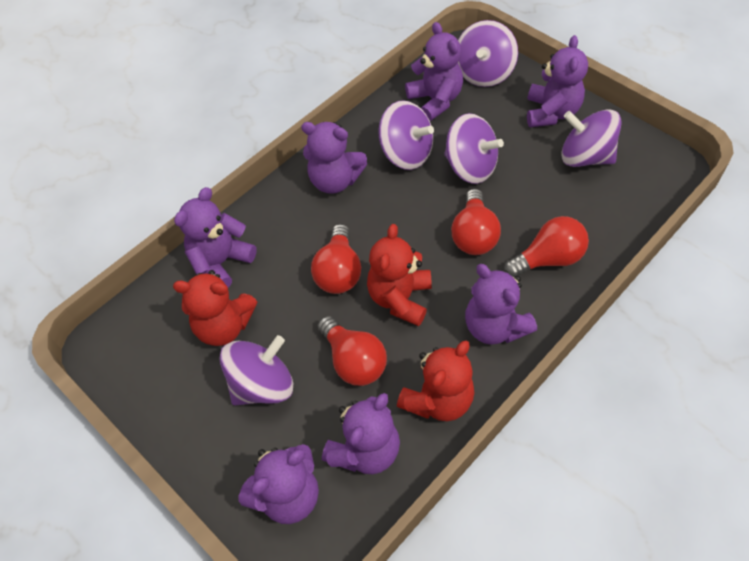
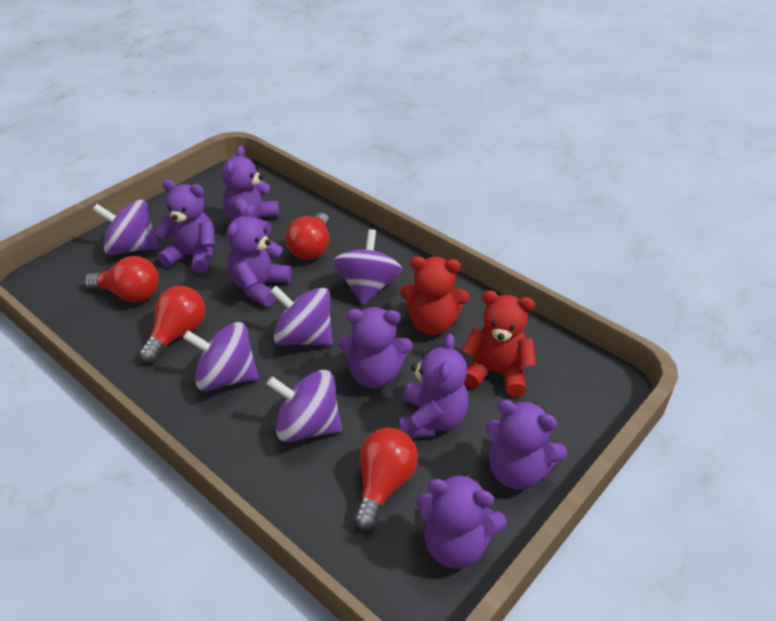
red teddy bear: [173,270,257,346] [367,224,432,326] [397,341,474,421] = 3 -> [400,256,469,335] [461,290,536,397] = 2

